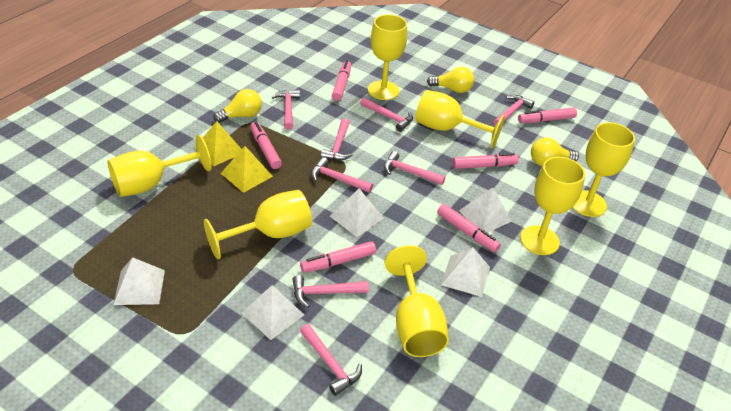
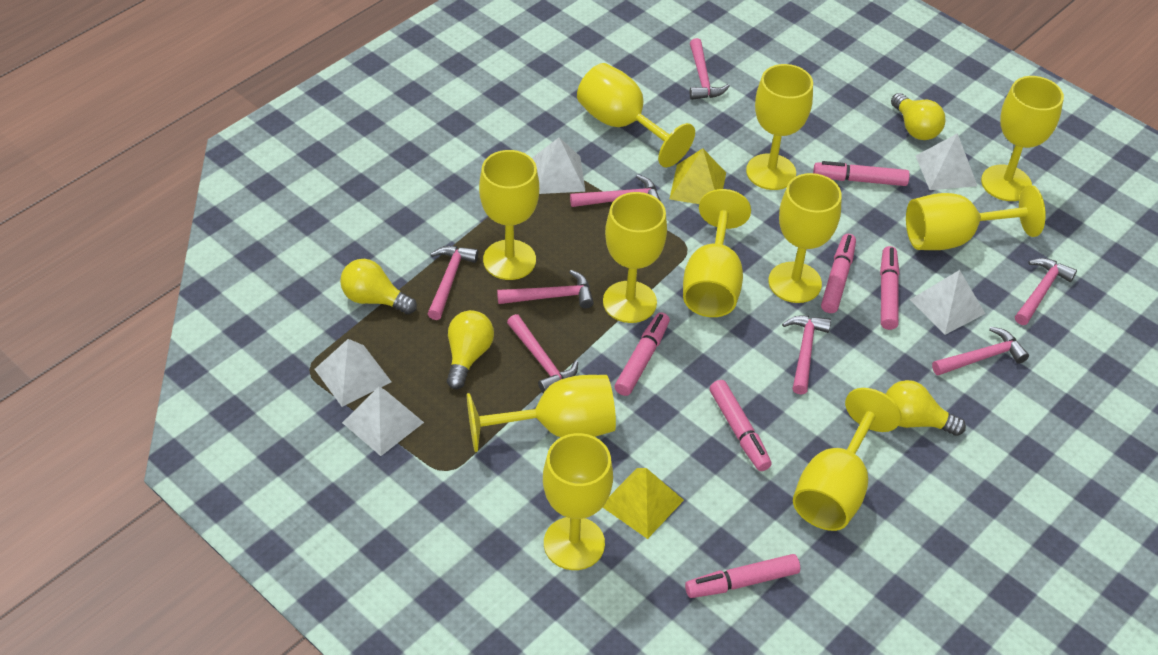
yellow goblet: [108,135,212,197] [204,190,312,259] [368,15,407,100] [385,245,449,357] [415,90,505,148] [520,157,585,255] [572,122,635,217] = 7 -> [467,375,616,452] [479,150,539,280] [543,433,613,570] [577,63,695,167] [603,192,667,323] [683,189,751,317] [746,64,813,190] [768,173,842,303] [793,388,901,531] [906,185,1046,250] [981,76,1064,201] = 11
yellow light bulb: [213,89,262,123] [427,67,474,93] [531,137,579,166] = 3 -> [340,259,417,315] [447,310,494,389] [886,380,966,436] [891,93,945,140] = 4

